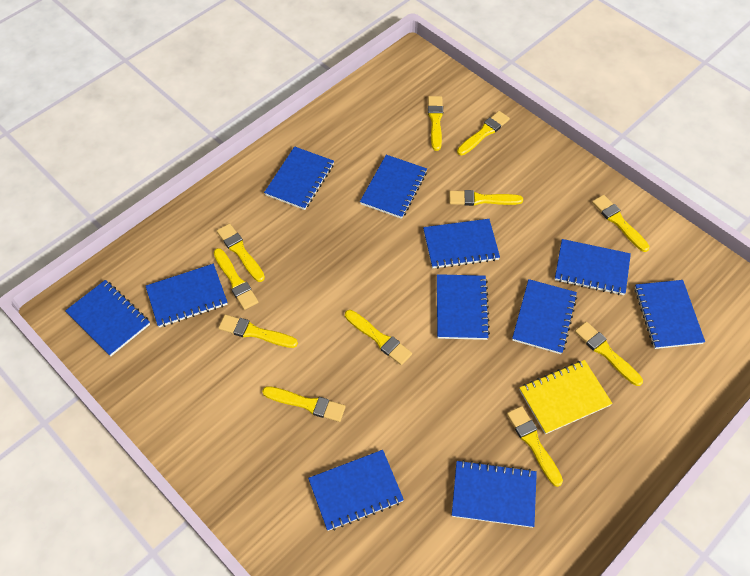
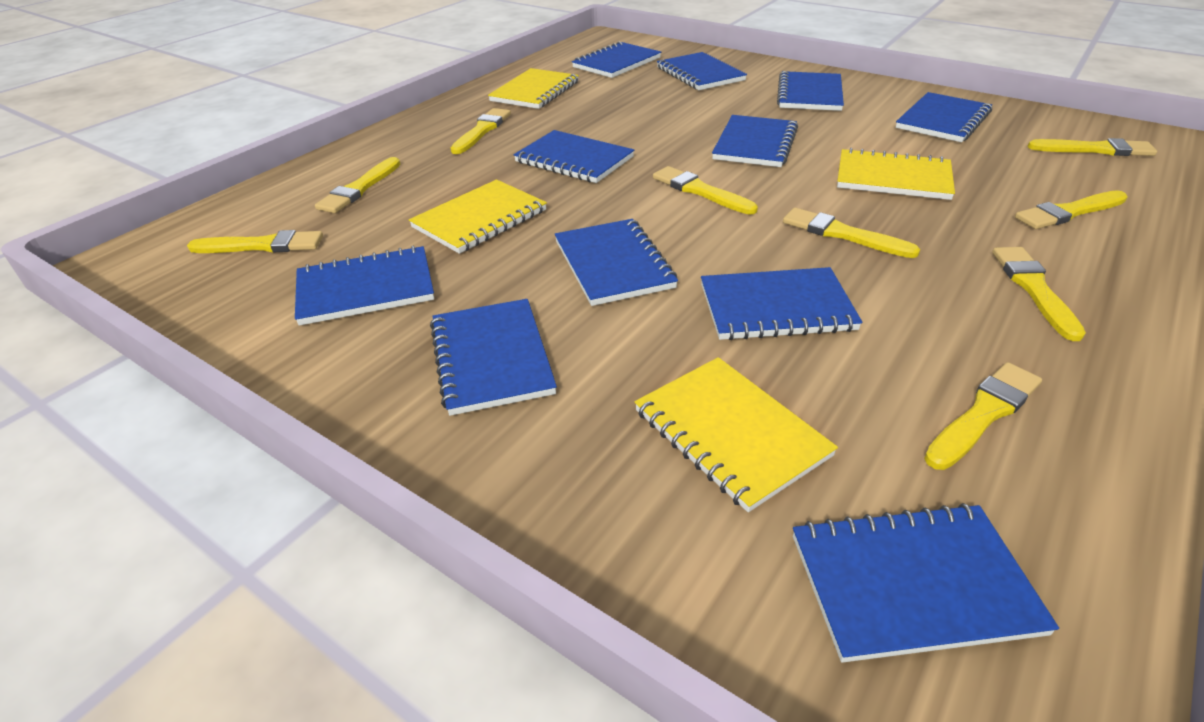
yellow brush: [214,248,258,310] [217,223,265,282] [218,314,298,348] [262,386,346,422] [345,310,412,365] [428,96,443,151] [449,190,523,206] [457,111,510,155] [507,406,563,487] [575,322,643,386] [592,195,650,252] = 11 -> [187,230,323,253] [315,157,401,213] [451,108,511,154] [653,166,758,214] [783,208,920,258] [924,362,1042,470] [992,247,1086,341] [1015,190,1128,229] [1028,138,1157,156] = 9
yellow notebook: [520,360,613,434] = 1 -> [409,179,547,254] [488,68,579,109] [634,357,838,512] [837,148,955,200] = 4

